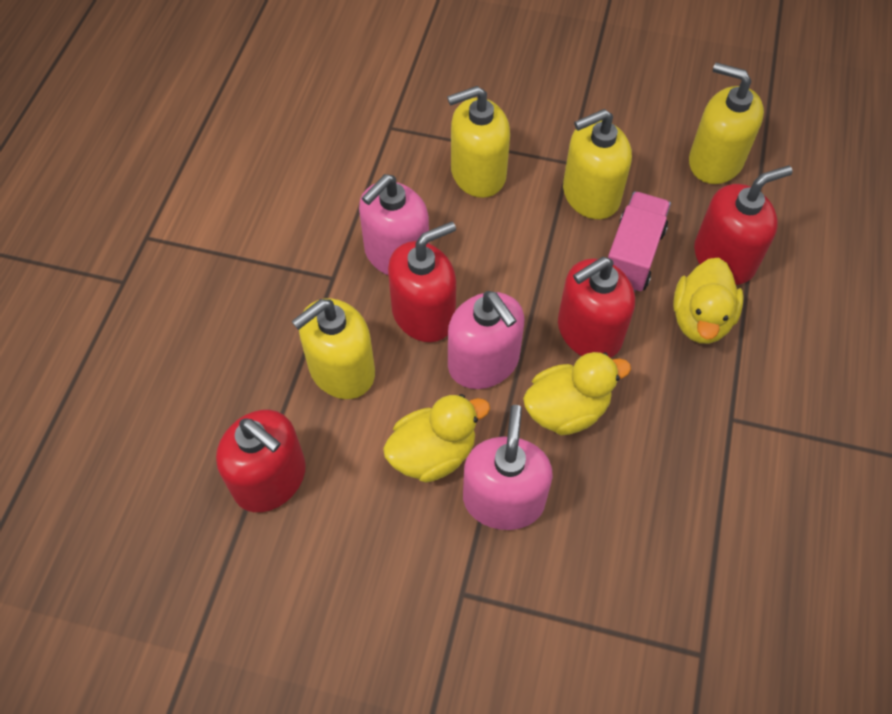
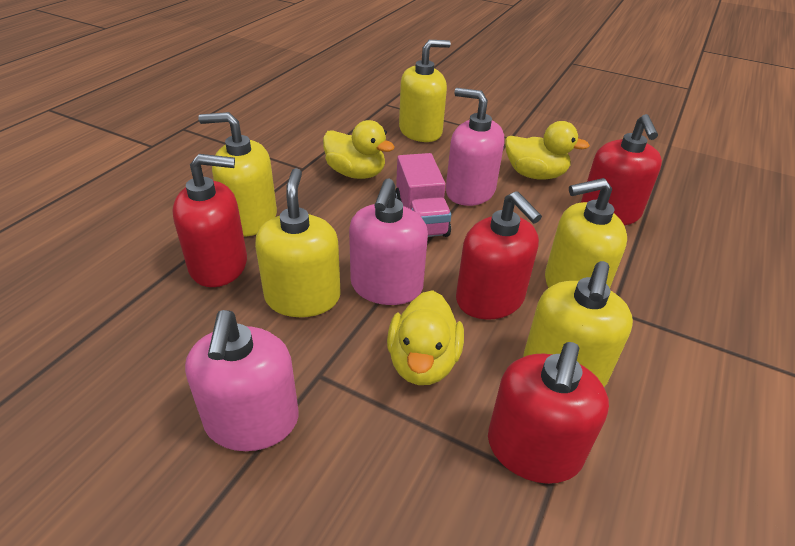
yellow soap dispenser: [291,298,375,399] [447,86,510,198] [563,109,632,219] [689,62,764,184] = 4 -> [198,112,277,236] [255,168,341,317] [399,40,451,142] [523,261,633,387] [545,178,627,288] = 5

